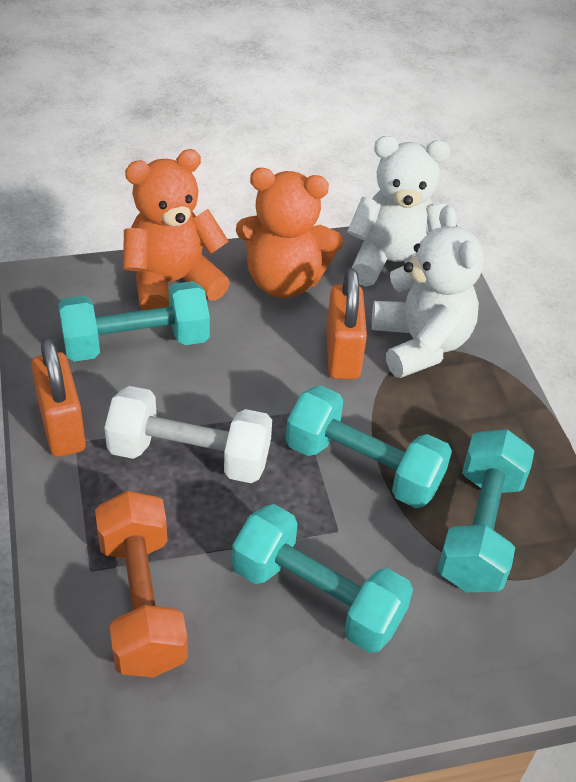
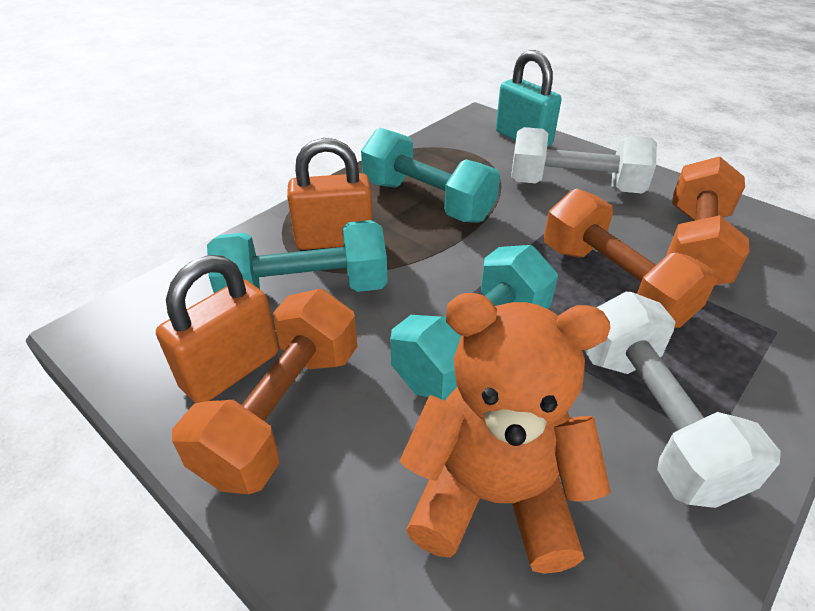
orange dumbbell: [95,491,188,677] = 1 -> [172,289,357,494] [544,189,718,328] [667,156,750,285] = 3
orange teddy bear: [123,149,230,310] [236,168,343,298] = 2 -> [400,293,611,574] = 1
turquoise dumbbell: [58,281,210,362] [232,504,413,653] [286,385,452,508] [438,429,535,592] = 4 -> [207,220,388,293] [361,128,500,223] [390,245,558,400] = 3
turquoise padlock: none = 0 -> [496,50,561,147] = 1
white dumbbell: [104,386,272,483] = 1 -> [511,127,657,193] [584,292,781,508] = 2
white teddy bear: [347,136,450,286] [372,205,484,378] = 2 -> none = 0

